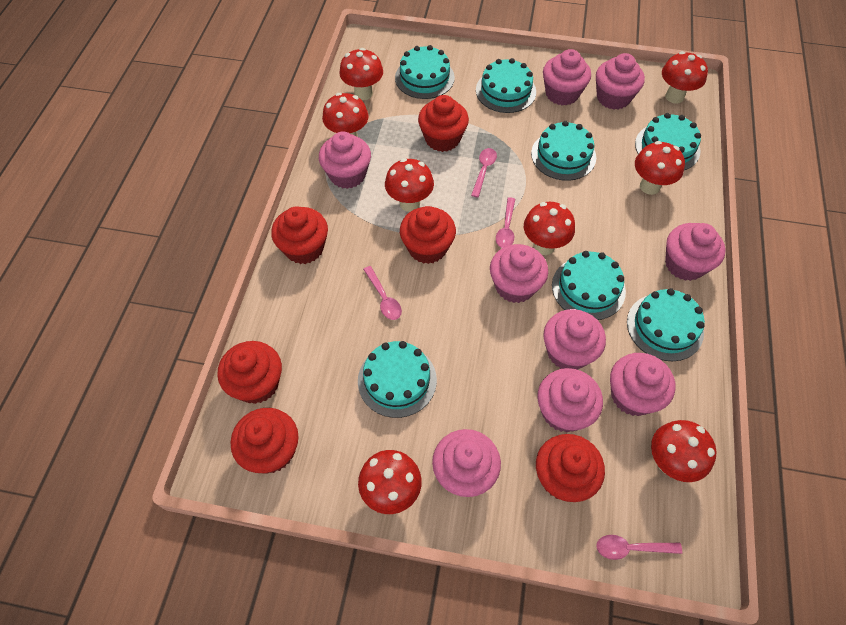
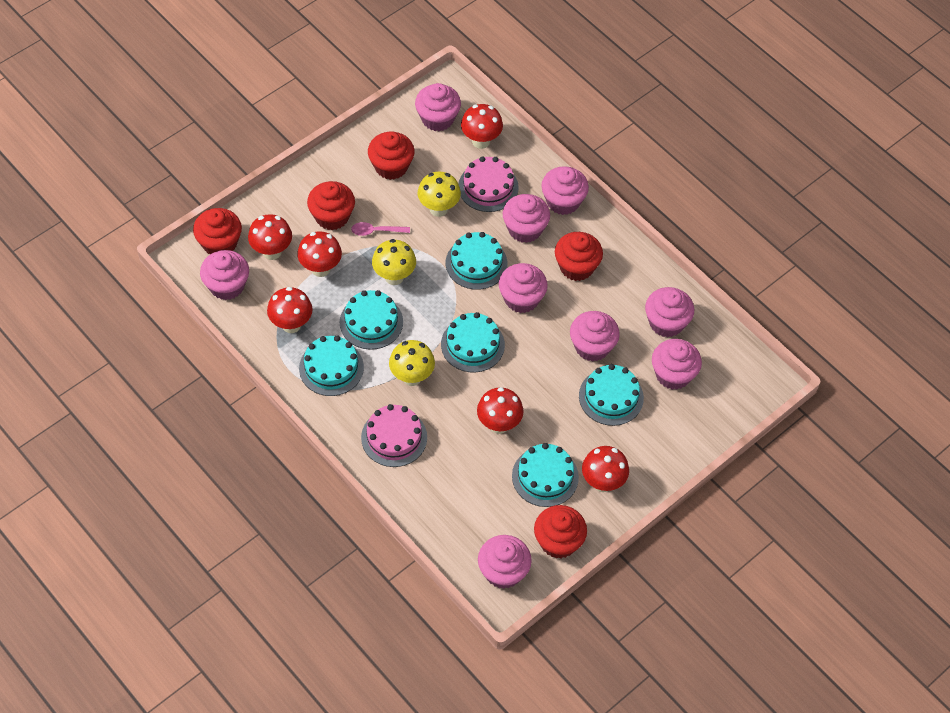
pink cake: none = 0 -> [361,404,427,467] [458,156,519,212] = 2
pink spoon: [363,266,402,320] [471,148,497,198] [496,197,515,248] [596,535,682,560] = 4 -> [351,222,410,236] = 1
red cupcake: [217,341,282,404] [231,408,299,473] [271,206,328,264] [400,206,456,264] [418,95,469,152] [536,434,605,502] = 6 -> [193,208,242,254] [307,181,355,230] [368,131,414,180] [534,505,587,558] [555,232,603,281] = 5
red mushroom: [322,93,369,137] [339,48,383,100] [358,450,422,514] [385,158,434,212] [524,202,575,255] [635,141,685,195] [651,420,716,482] [662,51,708,104] = 8 -> [248,214,292,260] [267,287,312,333] [297,231,342,277] [461,104,503,149] [477,387,524,434] [582,446,629,492] = 6
turquoise cake: [358,341,437,418] [395,45,455,99] [476,58,536,113] [531,121,596,181] [552,251,626,320] [627,288,705,361] [635,113,701,170] = 7 -> [299,335,364,396] [340,290,403,350] [441,312,505,373] [446,232,508,290] [512,443,579,507] [579,364,644,426] = 6
yellow mushroom: none = 0 -> [372,239,416,285] [389,340,435,386] [418,172,461,217] = 3

